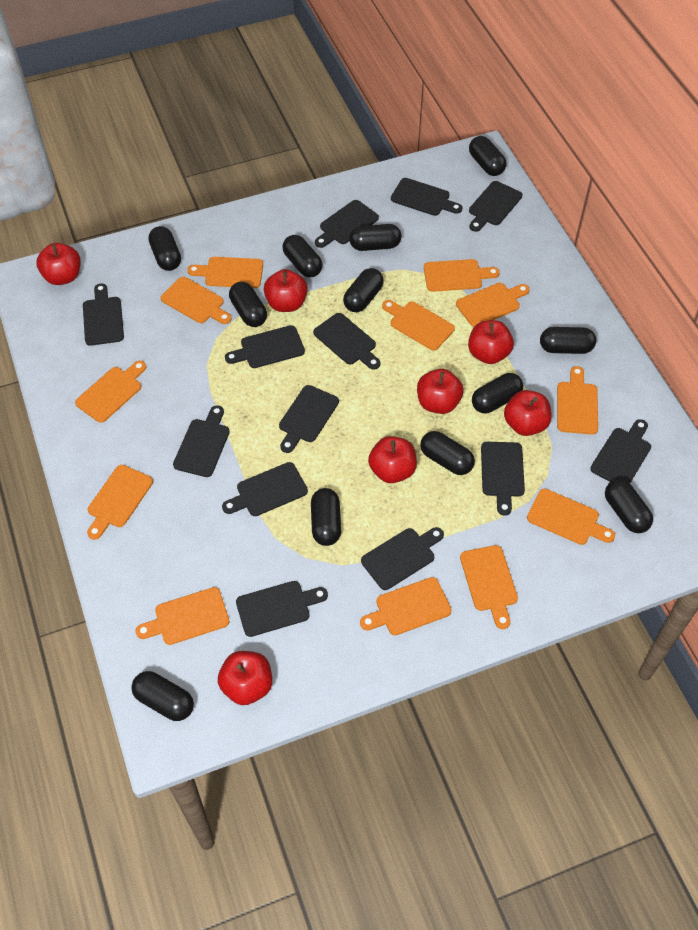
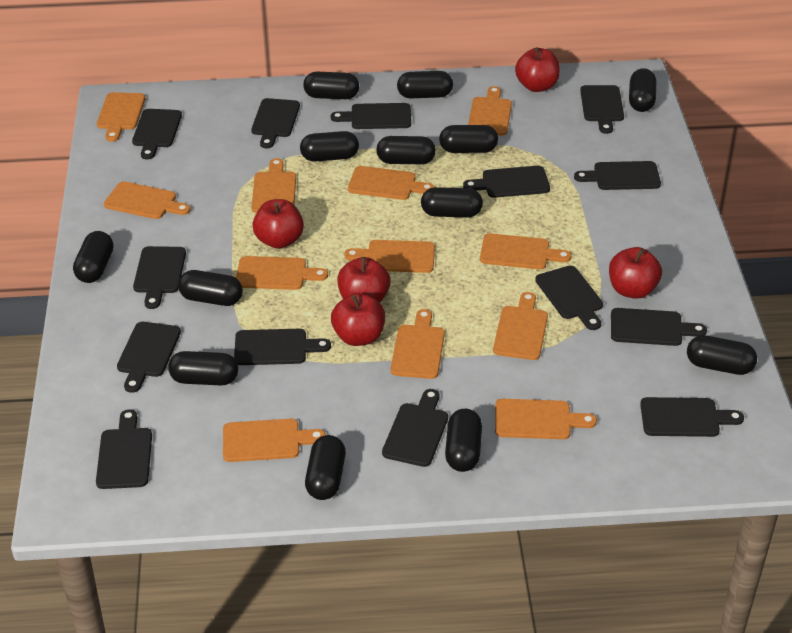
black capsule: [131,671,194,721] [148,226,181,271] [229,282,267,327] [282,235,322,277] [311,488,341,546] [343,268,384,312] [349,224,401,251] [420,431,475,475] [469,136,506,176] [472,373,523,413] [540,327,596,354] [605,479,653,533] = 12 -> [73,231,114,283] [168,351,238,385] [178,270,243,306] [300,131,359,162] [303,72,359,99] [305,435,346,500] [376,136,436,164] [397,71,453,98] [421,187,483,217] [439,125,498,153] [445,409,482,472] [629,68,656,112] [687,335,757,375] = 13
black cutting board: [83,284,124,346] [173,405,230,477] [222,462,308,516] [225,325,305,368] [236,581,328,637] [279,385,339,453] [313,313,381,370] [315,200,379,248] [361,527,444,590] [391,178,463,216] [469,181,522,232] [481,442,525,516] [590,419,651,483] = 13 -> [96,409,152,489] [117,322,181,393] [132,109,182,159] [133,246,186,309] [234,329,331,365] [251,98,300,148] [331,103,411,129] [382,389,448,467] [463,166,550,198] [535,266,603,330] [574,161,661,190] [580,85,624,134] [611,308,707,346] [640,397,744,437] = 14
red apple: [36,243,81,285] [218,651,272,705] [264,269,308,312] [368,436,417,483] [417,369,464,414] [468,320,514,364] [504,390,551,436] = 7 -> [252,199,304,249] [331,293,385,346] [337,257,390,303] [515,47,560,92] [609,247,662,299] = 5

